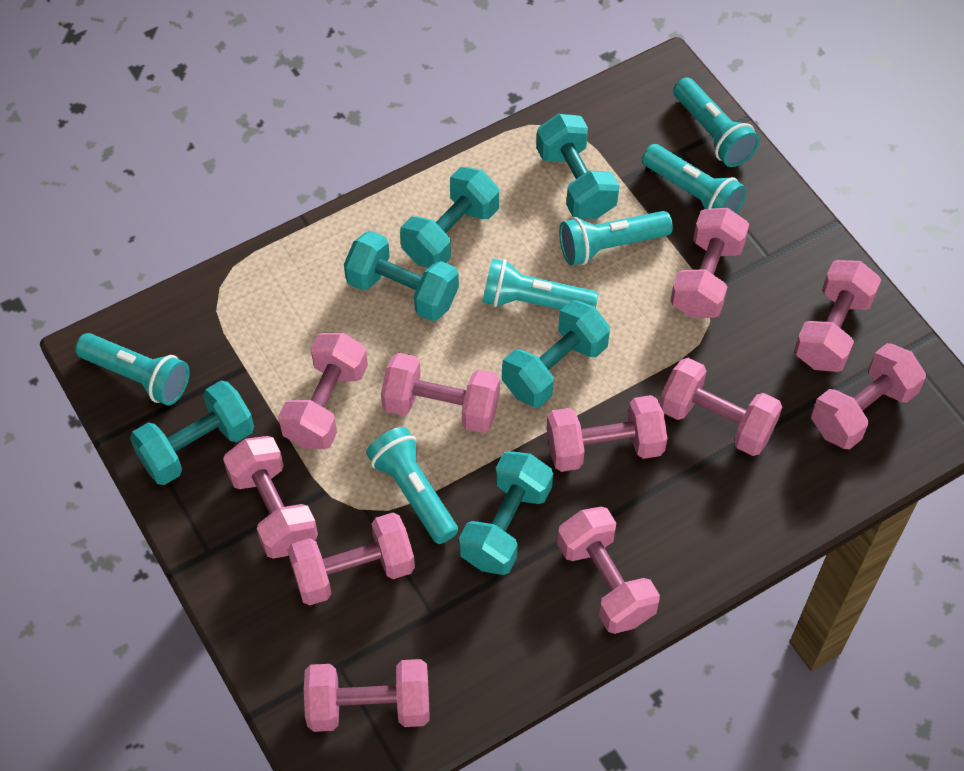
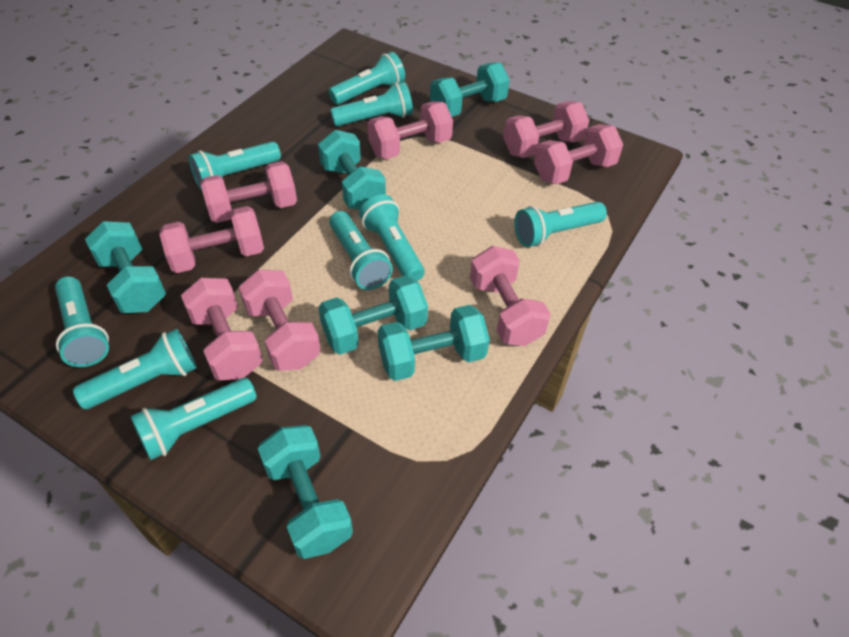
pink dumbbell: [223,436,318,559] [278,333,368,449] [287,513,415,605] [304,659,430,732] [381,353,500,433] [546,395,668,472] [557,507,660,634] [660,358,782,456] [671,208,749,318] [794,260,881,372] [811,343,926,450] = 11 -> [159,206,264,273] [181,278,263,380] [200,161,297,223] [239,270,321,371] [368,101,453,159] [470,246,551,346] [503,101,590,158] [534,124,623,184] = 8
turquoise flashlight: [75,333,190,405] [366,427,458,544] [482,258,599,310] [559,211,673,265] [642,144,747,214] [673,78,760,167] = 6 -> [55,276,109,367] [73,329,197,409] [130,378,257,460] [189,142,281,190] [329,52,405,105] [329,211,393,290] [330,82,413,126] [359,194,425,281] [514,202,607,247] = 9

